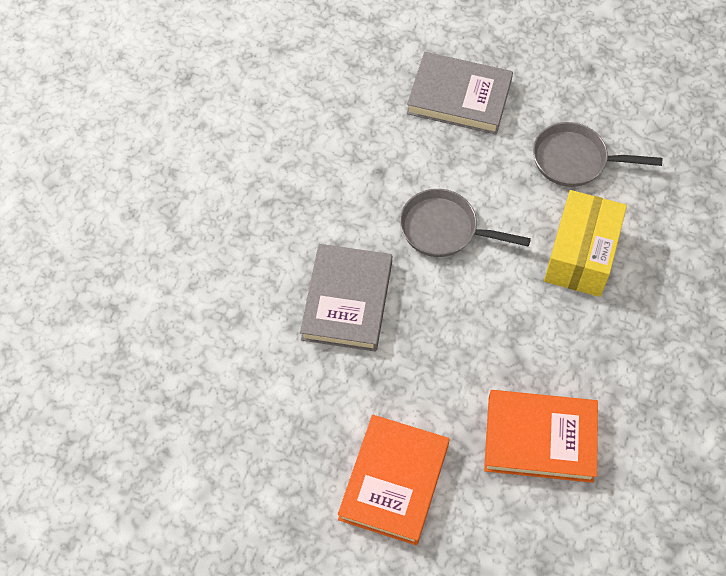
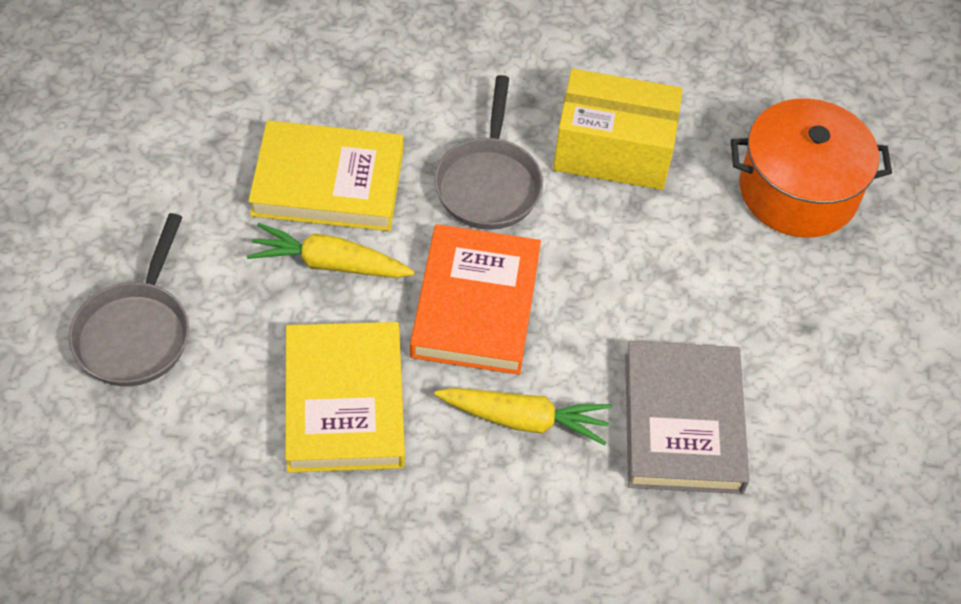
grey book: [300,244,392,352] [407,52,513,134] = 2 -> [625,341,749,494] = 1
orange book: [338,415,449,545] [484,390,598,483] = 2 -> [410,224,541,375] = 1
orange pot: none = 0 -> [731,98,892,238] = 1
yellow book: none = 0 -> [248,121,404,231] [285,322,405,473] = 2
yellow carrot: none = 0 -> [247,223,415,278] [434,388,611,445] = 2

